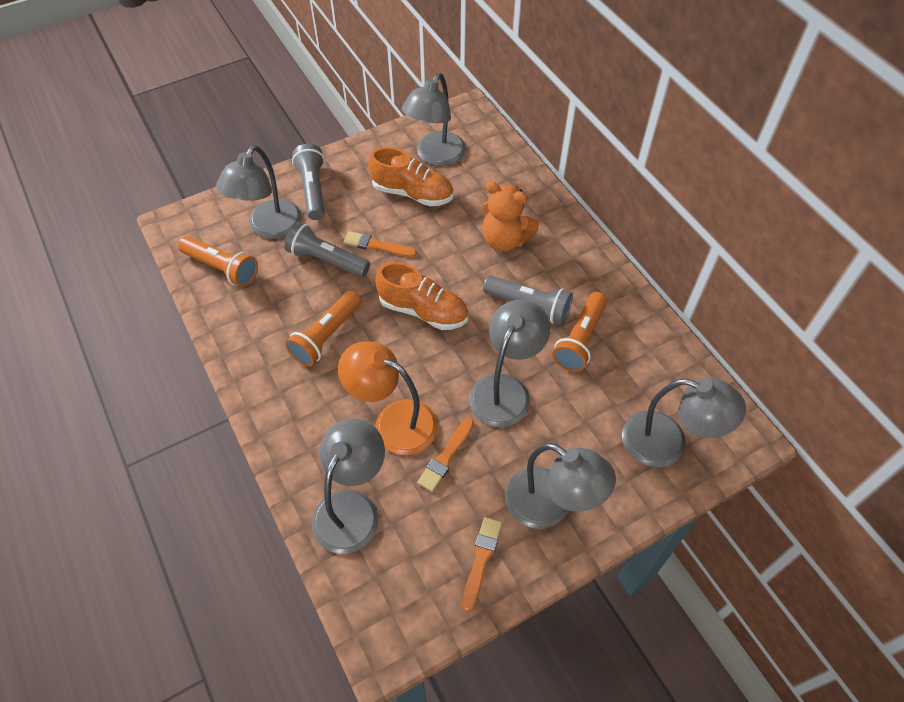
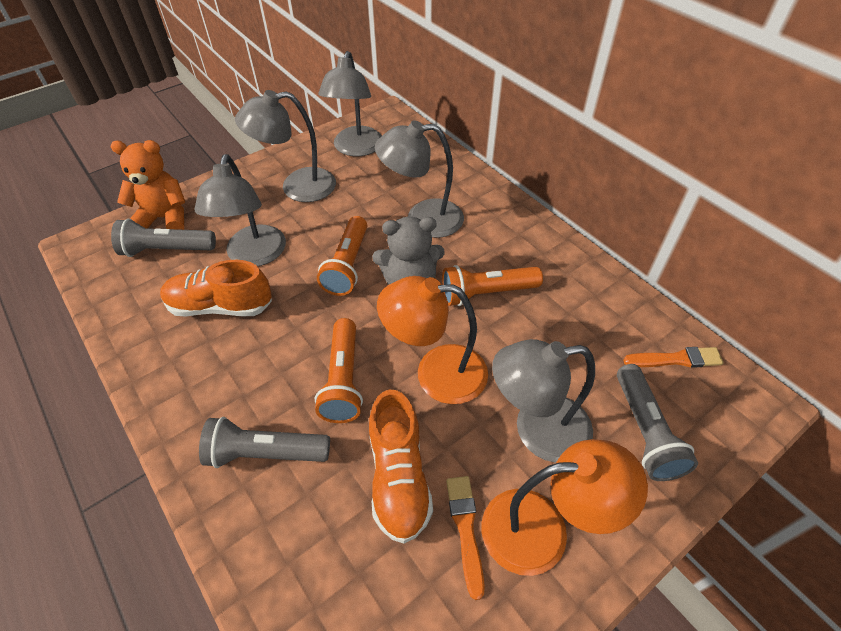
grey lamp: [216,145,302,239] [312,418,385,554] [402,73,466,166] [469,300,550,427] [505,443,616,529] [622,378,746,467] = 6 -> [195,154,286,266] [235,90,336,202] [318,51,382,156] [375,120,464,238] [492,339,595,463] = 5
grey teddy bear: none = 0 -> [372,217,445,285] = 1
orange brush: [343,231,417,257] [417,418,474,492] [462,517,502,611] = 3 -> [446,476,485,600] [623,347,723,368] = 2
orange lamp: [338,341,438,455] = 1 -> [377,276,488,404] [482,439,648,576] = 2

